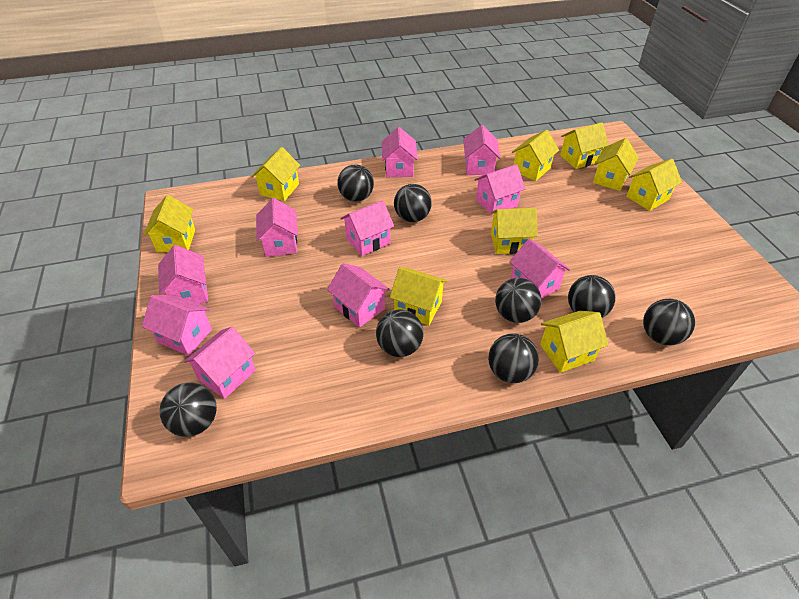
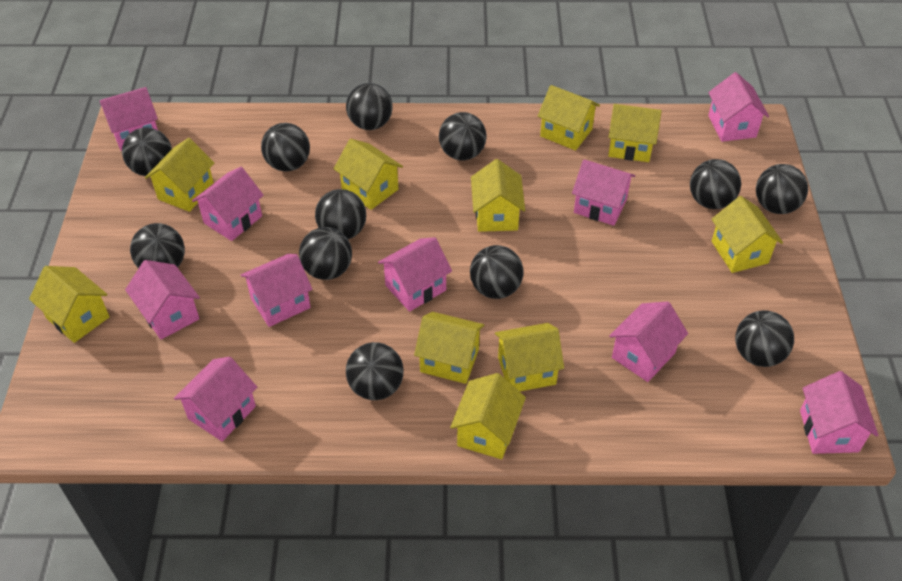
black ball: [160,382,217,437] [337,164,374,202] [376,309,423,357] [394,184,432,222] [488,333,539,383] [495,278,541,323] [568,275,616,318] [643,299,695,345] = 8 -> [122,128,172,176] [130,223,185,268] [261,123,310,172] [299,227,352,280] [315,189,366,239] [346,83,392,130] [346,342,404,400] [439,112,487,160] [470,245,523,299] [690,159,741,209] [735,310,794,367] [756,164,808,214] = 12
yellow house: [143,195,195,253] [251,147,301,201] [390,267,447,325] [491,208,538,254] [512,130,559,181] [540,311,608,373] [560,122,609,169] [593,138,639,191] [626,159,682,211] = 9 -> [29,266,109,343] [145,138,214,212] [334,139,403,210] [414,312,484,384] [450,373,526,459] [471,159,525,232] [495,323,564,391] [538,85,600,151] [608,104,662,162] [712,196,783,273] = 10

